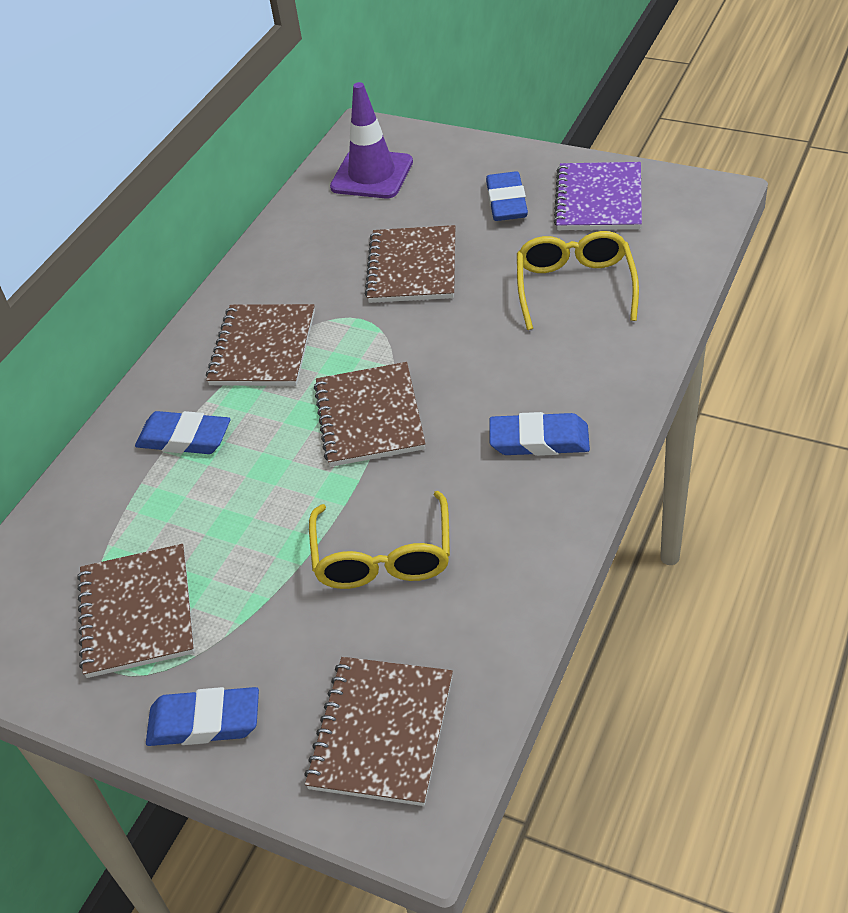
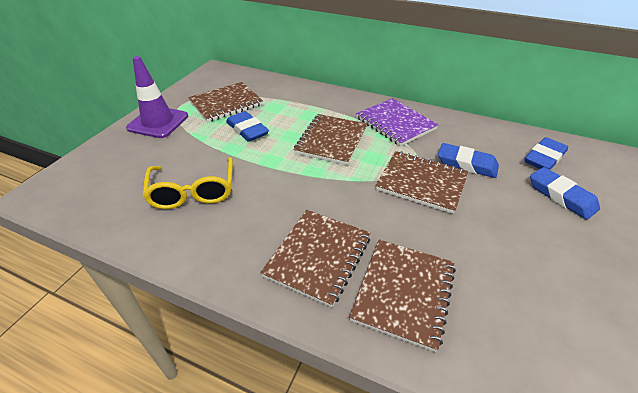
yellow glasses: [309,491,450,589] [517,231,639,330] = 2 -> [142,157,233,209] = 1

